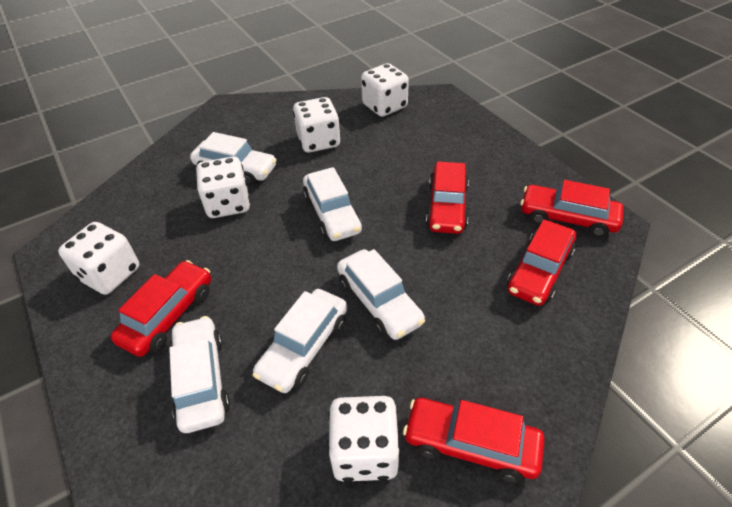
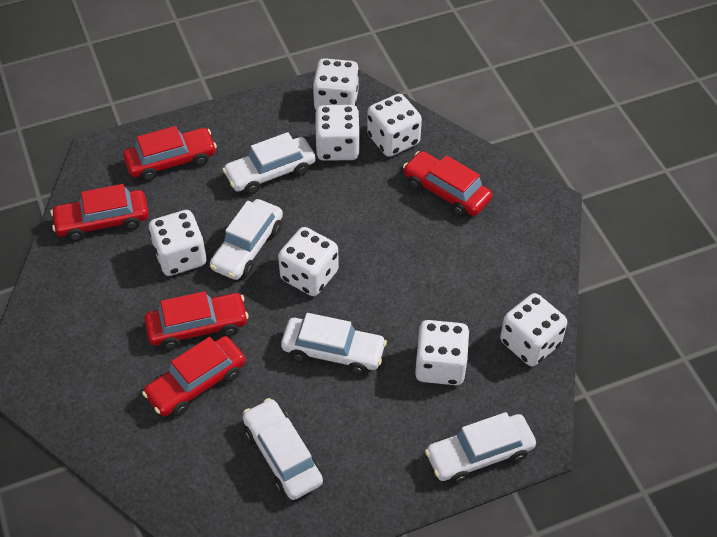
white dice: [58,222,140,295] [196,157,250,218] [293,97,341,153] [328,396,400,482] [361,63,409,117] = 5 -> [149,210,206,276] [278,227,339,296] [313,58,359,110] [315,105,360,161] [367,94,422,157] [415,320,470,385] [500,293,567,366] = 7

